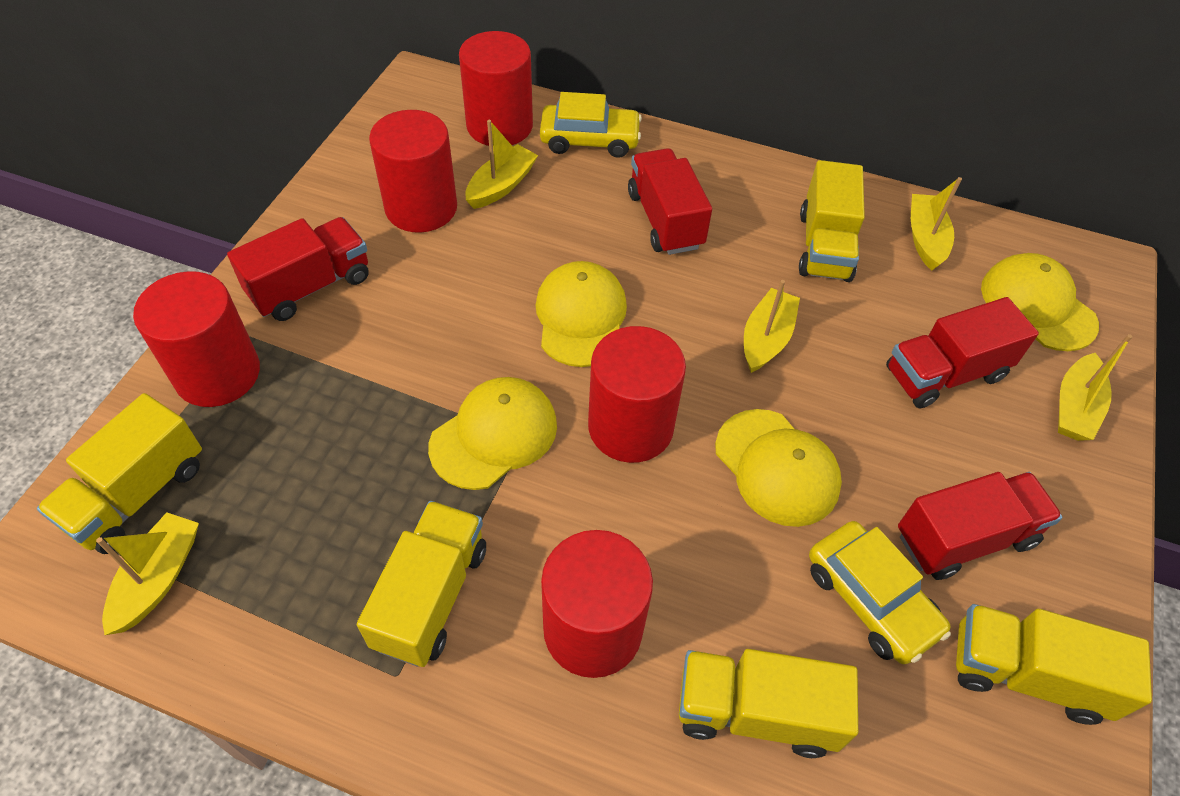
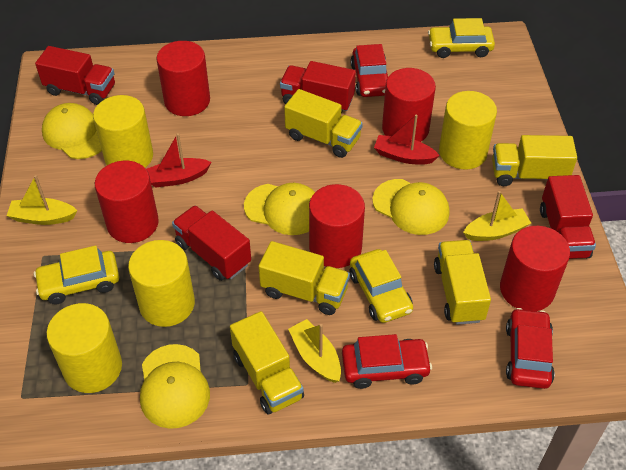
red boat: none = 0 -> [146,133,212,187] [374,114,440,164] = 2
red car: none = 0 -> [342,334,432,389] [350,44,388,97] [506,308,555,389] = 3
yellow boat: [96,512,199,635] [465,120,538,209] [744,280,800,373] [911,177,962,271] [1058,334,1132,441] = 5 -> [7,175,77,225] [288,319,341,383] [463,191,531,241] = 3
yellow car: [540,92,642,158] [809,521,951,664] = 2 -> [34,245,119,305] [350,249,413,323] [428,18,495,58] = 3
yellow cylinder: none = 0 -> [47,303,122,393] [93,95,153,168] [128,240,195,327] [439,91,497,170] = 4

